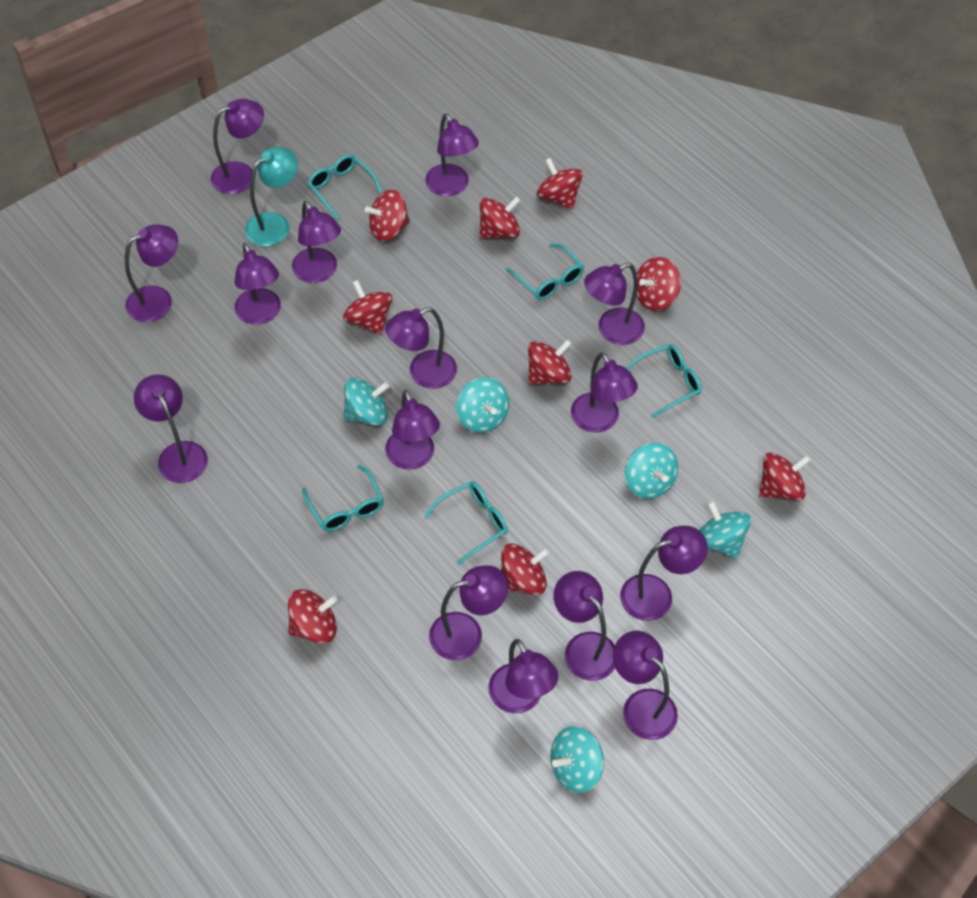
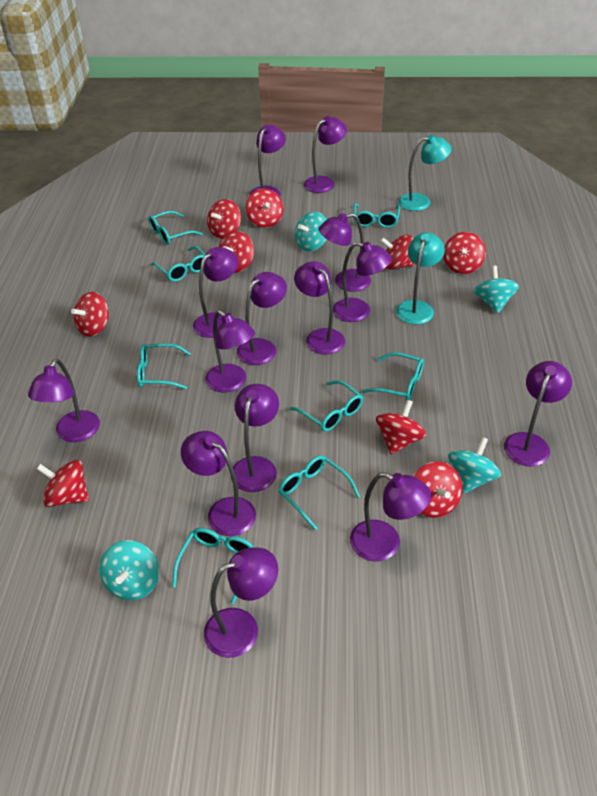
purple lamp: [125,224,178,322] [134,374,208,483] [211,99,264,194] [234,243,281,325] [292,201,341,283] [385,307,457,389] [385,390,440,470] [425,113,479,196] [429,565,508,660] [488,639,559,713] [553,571,615,681] [571,352,638,433] [584,263,645,345] [613,631,678,740] [620,526,708,621] = 15 -> [28,359,100,442] [181,431,256,536] [193,247,238,338] [204,548,278,658] [205,310,255,392] [231,384,279,492] [237,272,287,365] [249,124,286,197] [294,261,345,354] [304,116,347,193] [318,213,371,292] [333,242,392,322] [350,472,431,561] [504,361,572,467] = 14
turquoise glasses: [302,465,383,531] [307,154,383,221] [424,481,508,564] [506,244,584,300] [627,344,702,418] = 5 -> [137,343,191,389] [148,211,203,245] [151,246,206,282] [172,528,254,604] [278,455,360,531] [290,380,363,432] [353,203,400,228] [361,352,424,401] = 8
turquoise lamp: [245,147,298,246] = 1 -> [396,232,445,324] [398,134,452,211] = 2
turquoise spinning top: [344,378,389,426] [456,377,509,433] [550,726,604,793] [625,442,678,499] [699,501,751,558] = 5 -> [99,540,159,600] [295,212,327,251] [448,437,501,494] [474,266,519,313] = 4

